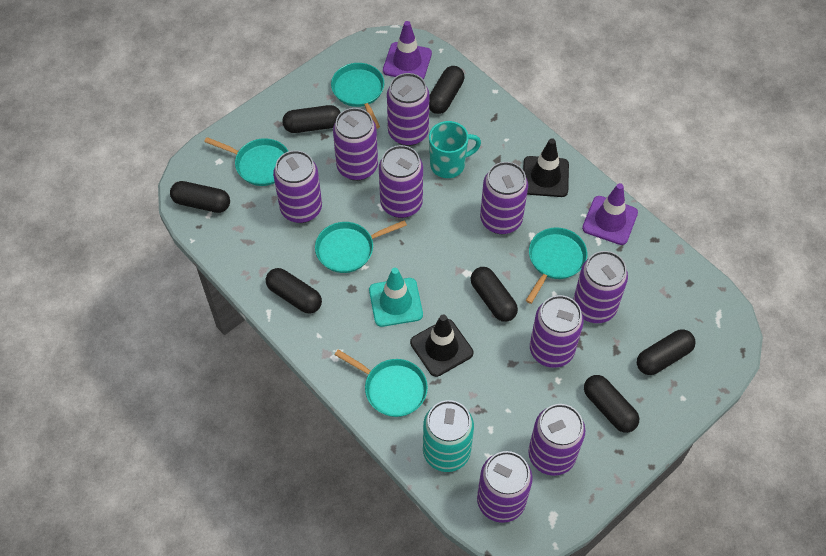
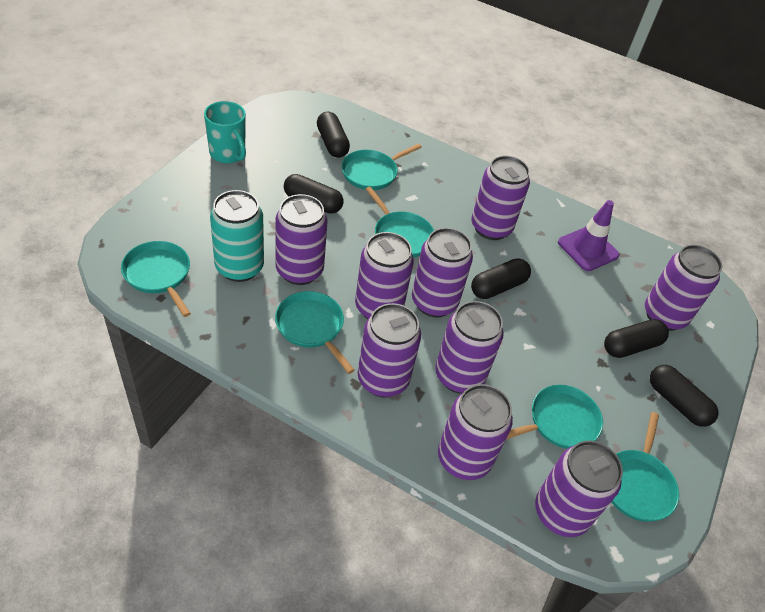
black capsule: [170,181,230,213] [266,268,322,314] [282,105,341,133] [429,66,464,114] [471,267,518,322] [584,375,639,433] [637,329,696,375] = 7 -> [284,174,343,214] [317,112,350,158] [471,258,531,299] [604,319,669,358] [650,365,719,427] = 5
black traffic cone: [410,315,473,377] [523,138,569,197] = 2 -> none = 0
purple traffic cone: [383,21,432,80] [582,183,638,245] = 2 -> [558,200,620,271] = 1
turquoise pan: [204,137,288,186] [315,220,407,273] [331,63,384,129] [335,349,428,417] [526,227,587,304] = 5 -> [121,241,191,317] [275,291,355,374] [341,143,422,190] [366,187,434,258] [506,385,603,449] [611,412,679,522] = 6
turquoise traffic cone: [369,268,423,327] = 1 -> none = 0

